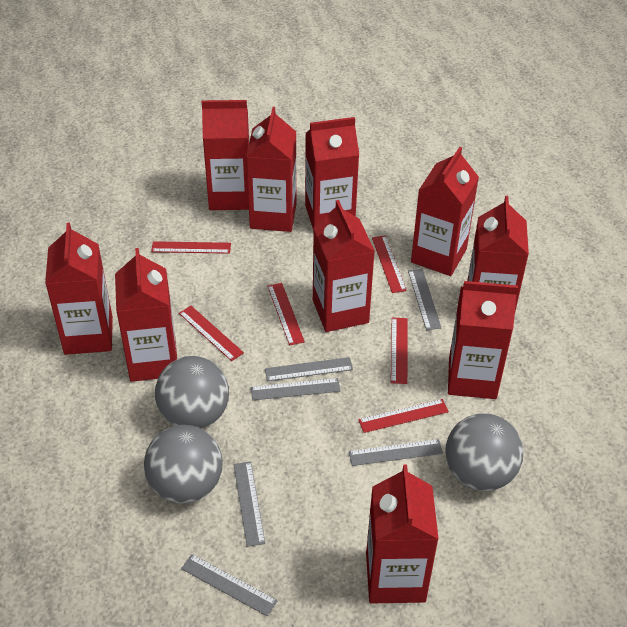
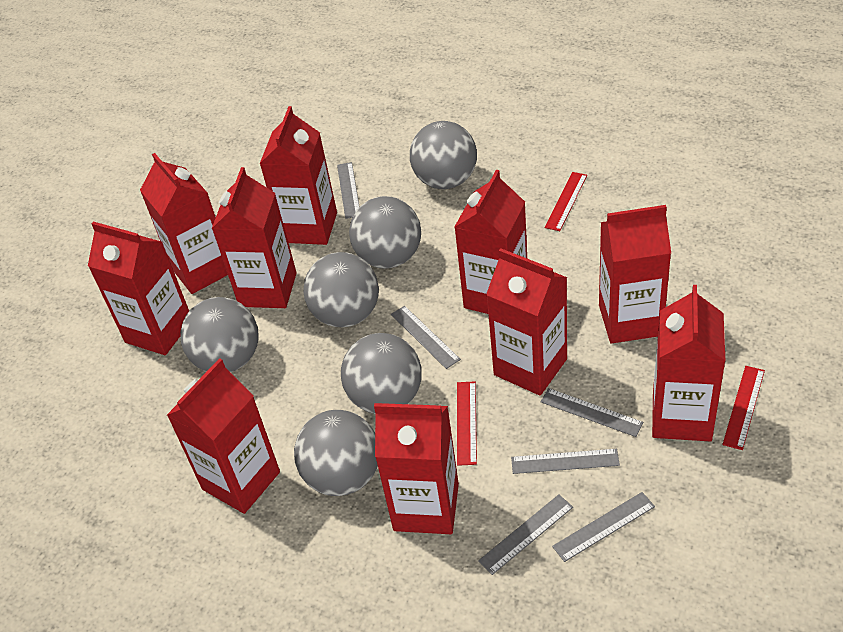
grey ball: [144,425,222,504] [155,356,229,429] [445,413,523,491] = 3 -> [180,297,259,372] [294,410,378,496] [303,252,379,327] [341,333,422,414] [349,196,421,269] [410,121,477,189] = 6
red ruler: [151,241,231,254] [179,306,244,361] [267,283,305,346] [358,399,449,433] [372,235,407,293] [391,317,407,384] = 6 -> [457,381,477,466] [545,172,587,231] [722,366,765,450] = 3

